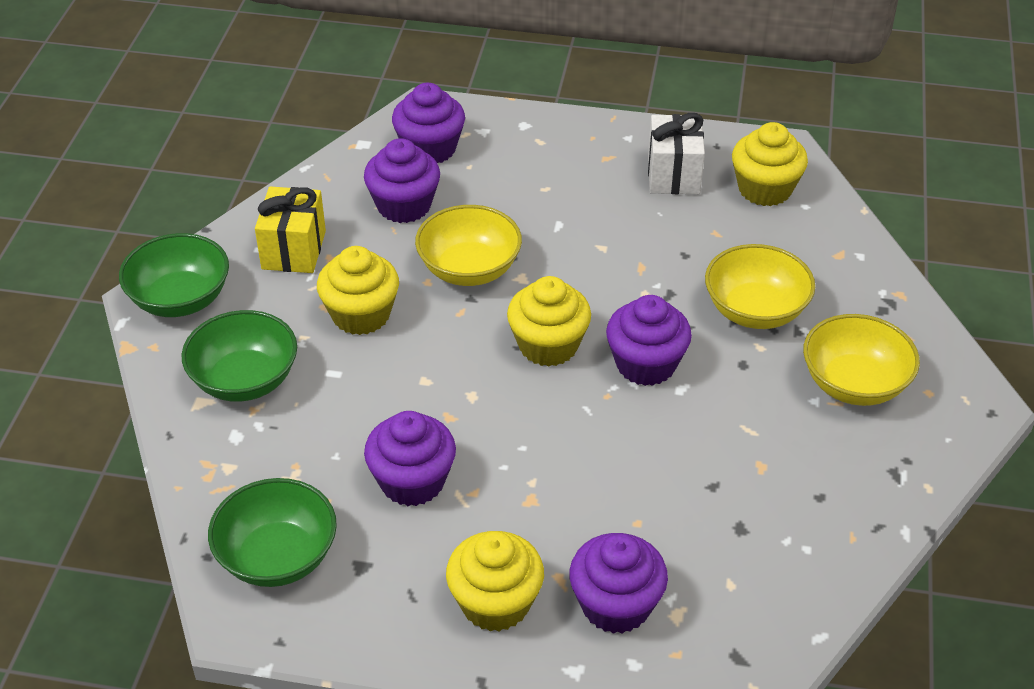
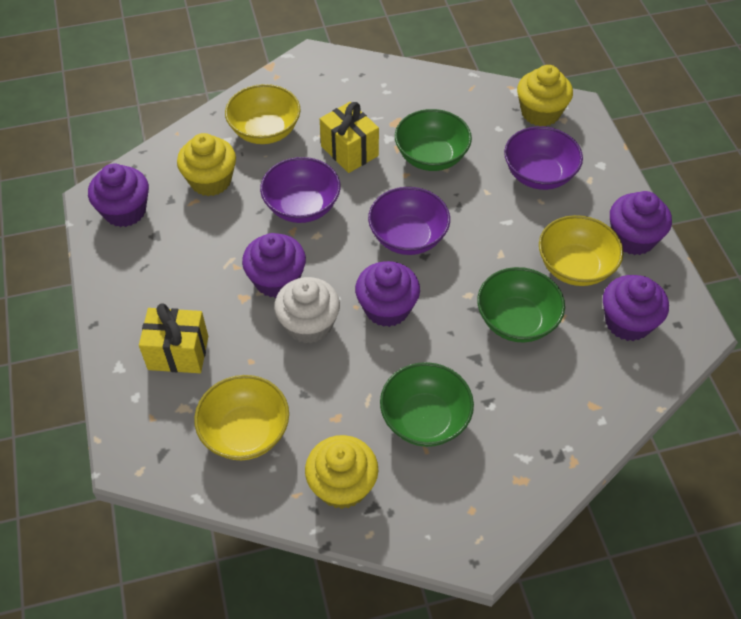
purple bowl: none = 0 -> [260,157,340,223] [368,187,450,255] [504,126,583,190] = 3
white cupcake: none = 0 -> [274,277,340,343] = 1
white gift: [648,113,705,194] = 1 -> none = 0
yellow cupcake: [317,246,399,335] [446,531,544,631] [507,276,591,367] [732,122,808,206] = 4 -> [177,133,236,196] [305,435,378,509] [517,65,573,126] = 3
yellow gift: [255,186,326,273] = 1 -> [139,303,208,373] [320,102,379,173] = 2

